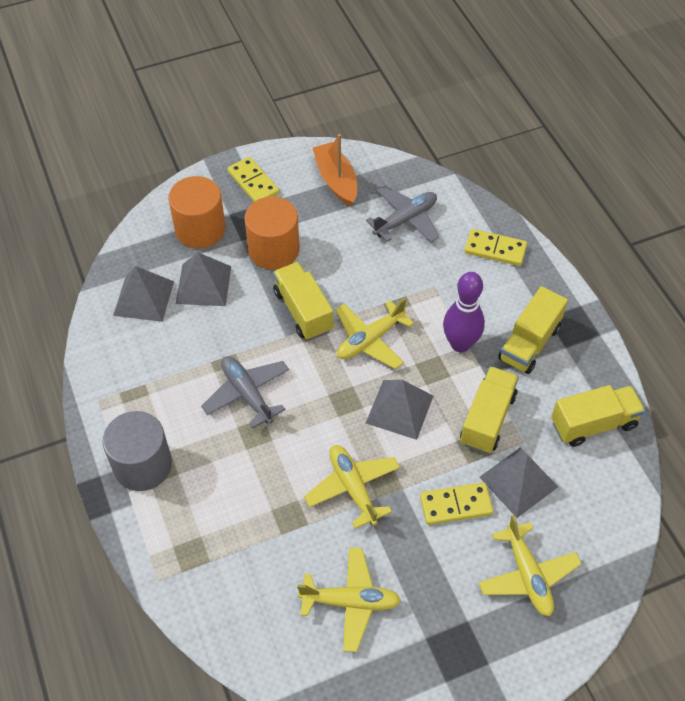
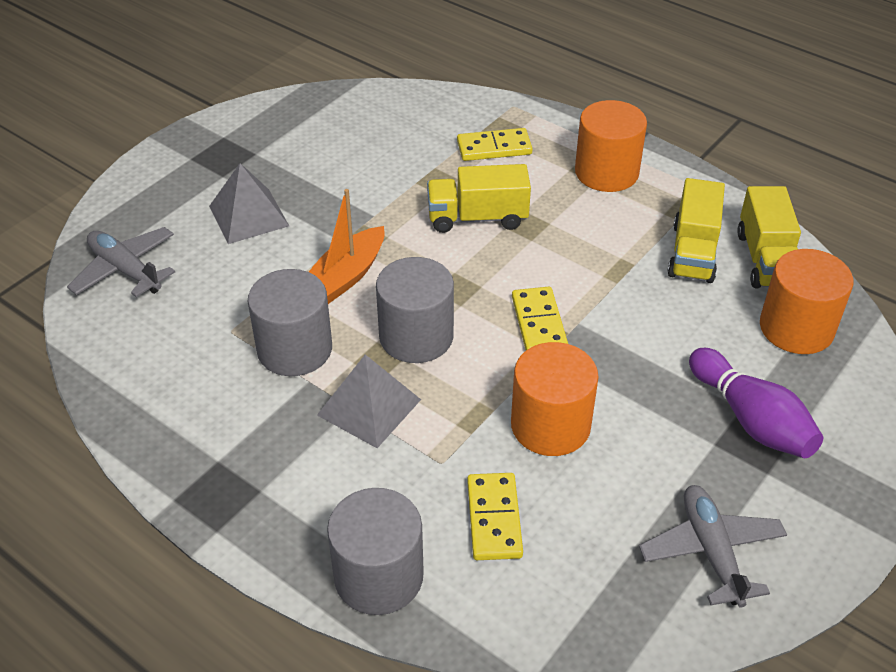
grey cylinder: [103,411,172,491] = 1 -> [248,269,332,376] [327,488,424,615] [376,257,454,363] = 3
grey pyramid: [113,266,174,322] [176,252,231,306] [366,380,433,440] [479,447,558,518] = 4 -> [209,163,289,244] [317,355,421,448] = 2
orange cylinder: [168,176,226,248] [245,197,300,270] = 2 -> [511,342,599,456] [575,100,647,192] [760,249,854,354] = 3
yellow plane: [297,547,401,652] [304,445,400,529] [336,298,414,369] [478,515,582,616] = 4 -> none = 0
yellow truck: [273,262,333,340] [460,366,519,454] [498,286,568,374] [551,385,645,447] = 4 -> [427,164,531,233] [668,178,725,283] [737,186,801,288] = 3

